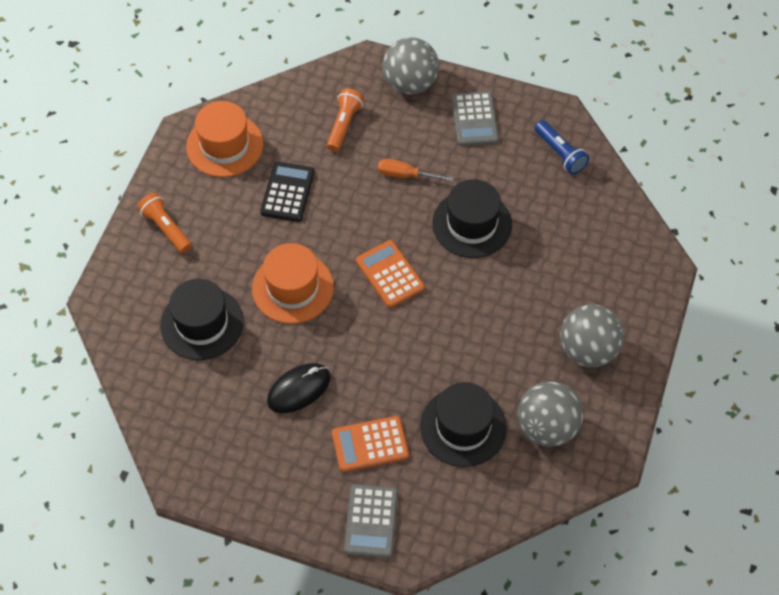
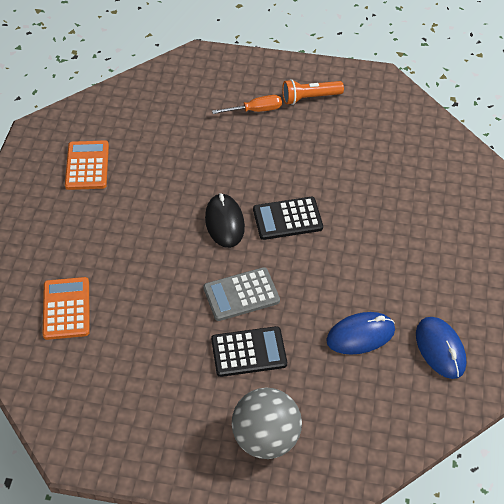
black calculator: [260,162,315,222] = 1 -> [211,326,287,377] [253,197,323,240] = 2
black hat: [160,279,244,360] [420,382,507,467] [432,179,512,258] = 3 -> none = 0
blue flashlight: [535,120,589,174] = 1 -> none = 0
blue mouse: none = 0 -> [326,312,395,355] [416,317,466,379] = 2
grey ball: [383,37,439,95] [518,381,584,447] [560,304,624,367] = 3 -> [232,387,302,459] = 1
grey calculator: [344,484,398,558] [452,91,499,146] = 2 -> [203,267,280,321] = 1
orange flashlight: [137,193,192,253] [327,88,364,152] = 2 -> [282,79,344,105] = 1
orange hat: [186,101,263,177] [252,243,334,324] = 2 -> none = 0

